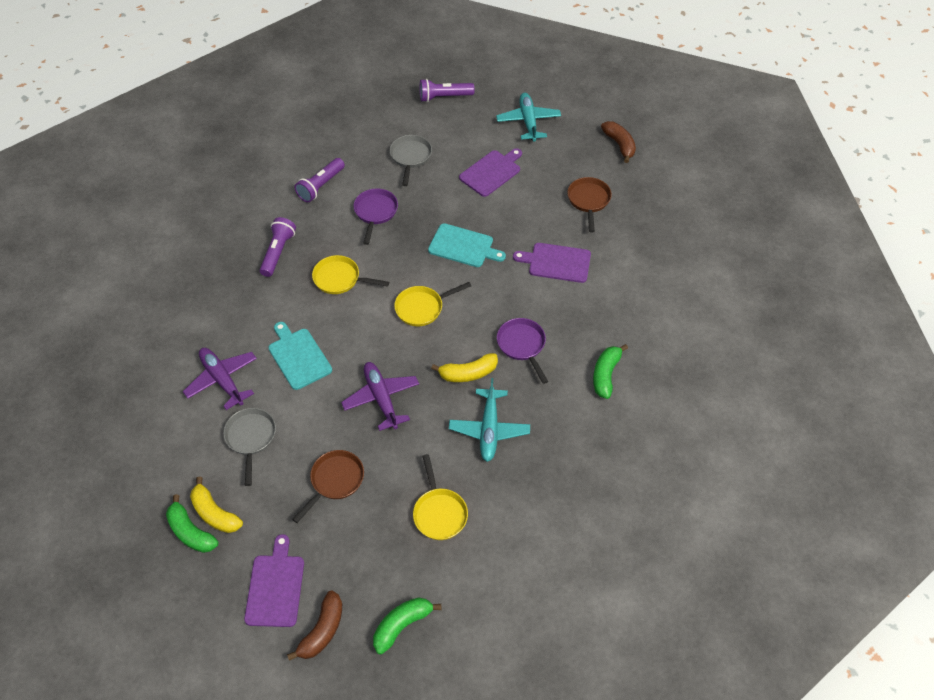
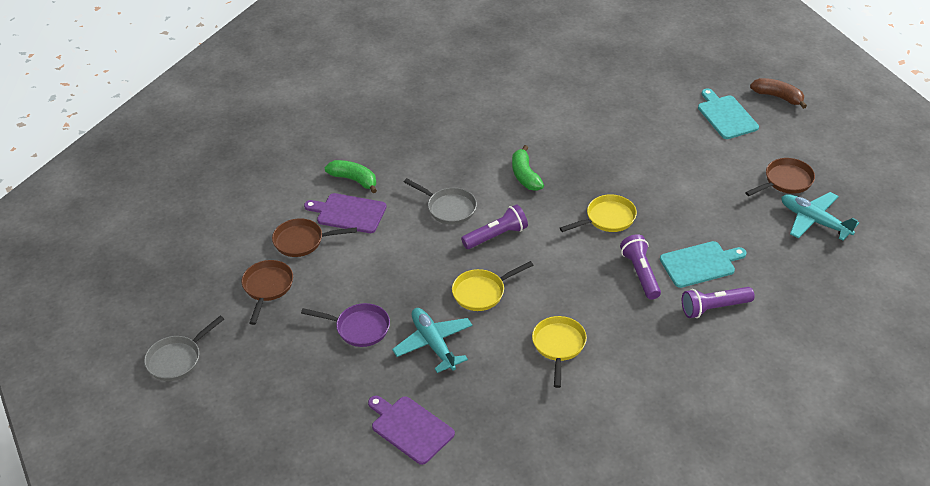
brown banana: [287,591,342,661] [601,121,636,163] = 2 -> [750,78,807,109] = 1
brown pan: [292,450,364,523] [567,177,612,233] = 2 -> [242,260,293,325] [272,218,357,257] [745,158,815,196] = 3
green banana: [166,494,218,553] [373,597,441,654] [593,344,628,399] = 3 -> [325,160,377,193] [512,145,544,191] = 2
purple cutting board: [244,534,304,627] [459,148,522,197] [513,243,591,283] = 3 -> [304,193,387,233] [368,396,455,465] = 2
purple pan: [354,188,398,245] [497,318,548,384] = 2 -> [301,303,390,347] = 1
purple plane: [183,348,257,410] [341,362,419,431] = 2 -> none = 0
yellow banana: [190,477,243,533] [431,353,498,382] = 2 -> none = 0

